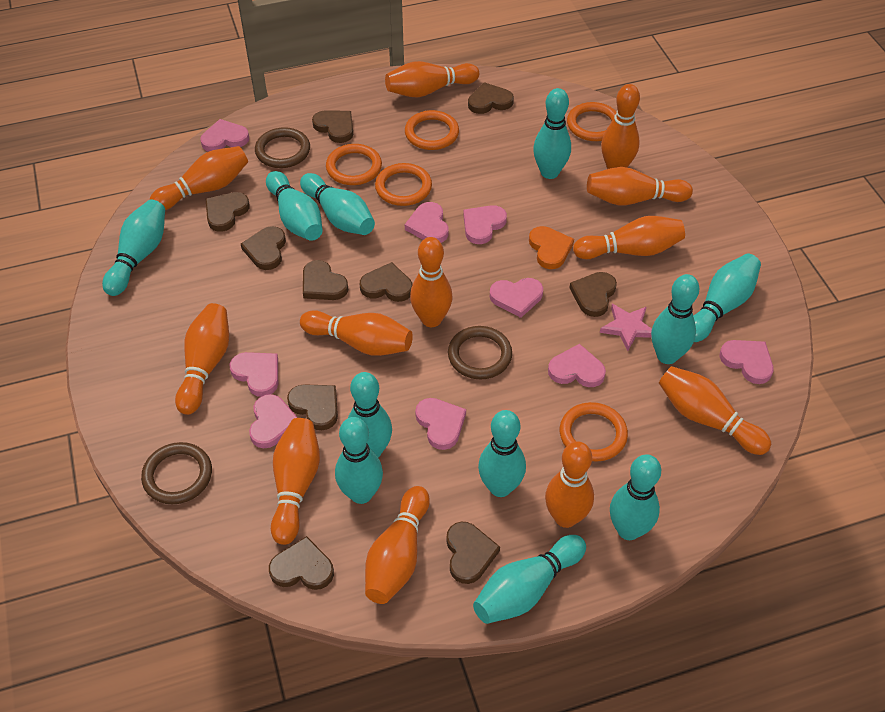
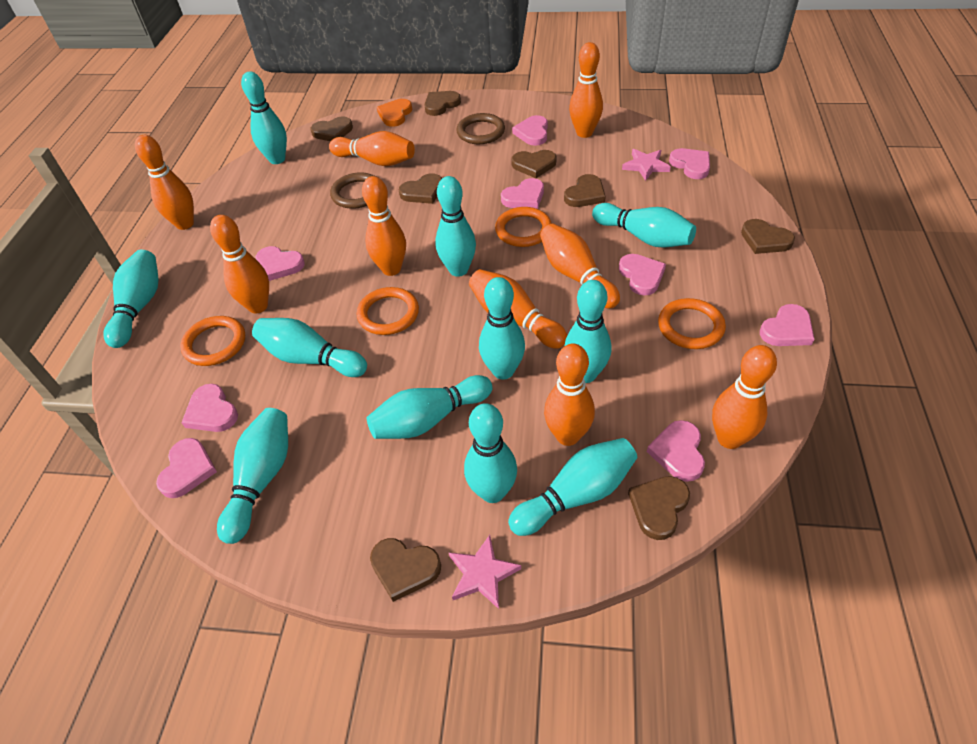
brown heart: [206,192,250,232] [241,226,286,270] [269,536,334,590] [287,384,338,430] [303,260,349,300] [312,110,353,143] [360,262,413,302] [446,521,500,584] [468,82,514,114] [569,272,617,317] = 10 -> [311,116,353,141] [370,538,441,602] [399,173,442,204] [424,91,461,116] [511,150,557,178] [564,174,606,207] [628,476,690,540] [741,219,795,254] = 8
brown ring: [141,442,212,504] [255,127,310,168] [448,326,512,379] = 3 -> [330,172,374,209] [456,113,505,144] = 2
orange bowling pin: [150,146,248,210] [175,303,229,415] [271,418,320,545] [300,310,413,356] [365,486,430,604] [385,61,479,97] [410,237,453,327] [545,441,594,528] [573,216,685,259] [587,167,693,205] [601,84,640,169] [659,366,771,455] = 12 -> [135,135,194,230] [210,215,269,313] [329,131,415,166] [362,176,406,276] [469,269,567,349] [540,224,620,309] [544,343,595,446] [569,42,603,138] [712,345,777,449] = 9
orange ring: [326,144,382,185] [375,163,432,206] [405,110,459,150] [560,402,628,462] [567,102,617,141] = 5 -> [180,316,245,366] [357,287,419,335] [495,207,552,247] [658,298,726,349] = 4
pink star: [600,304,652,351] = 1 -> [449,535,521,609] [622,149,671,181] = 2

